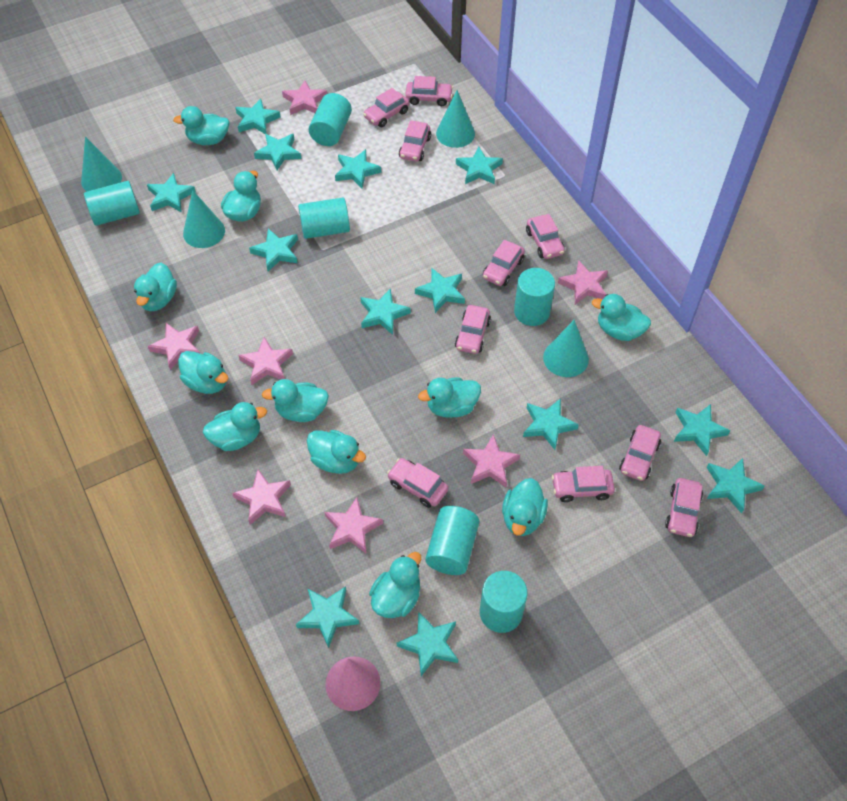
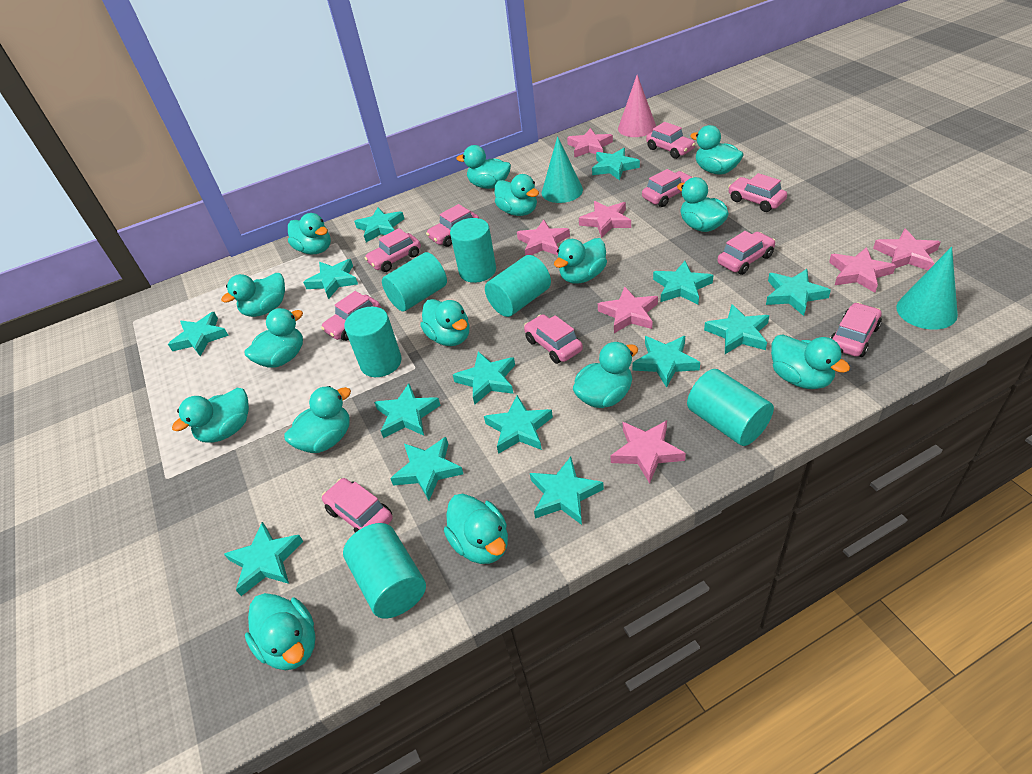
turquoise cone: [81,136,122,191] [183,190,225,248] [436,90,475,148] [543,320,589,377] = 4 -> [542,136,583,203] [896,247,958,330] = 2
turquoise duck: [134,263,177,311] [173,106,229,145] [178,351,229,394] [203,402,267,451] [221,171,261,222] [262,379,329,422] [307,430,366,474] [369,552,421,618] [418,377,481,418] [502,478,548,536] [592,294,651,341] = 11 -> [172,388,249,443] [221,273,285,317] [245,308,303,368] [245,593,316,670] [284,386,351,453] [288,213,331,255] [420,299,469,346] [444,494,508,564] [456,145,511,189] [495,174,539,216] [554,238,607,284] [573,342,638,408] [677,177,729,232] [690,125,744,175] [771,334,850,389] = 15
turquoise star: [147,173,196,213] [235,98,280,134] [249,229,298,271] [254,134,301,170] [296,586,359,648] [335,149,381,188] [360,288,411,335] [397,611,458,676] [415,268,465,313] [456,147,503,184] [523,399,579,450] [674,404,731,456] [707,458,765,513] = 13 -> [168,312,229,356] [224,522,303,596] [303,259,358,299] [354,207,404,242] [374,383,440,438] [390,437,463,500] [453,351,515,404] [484,395,553,454] [530,457,604,525] [592,148,640,180] [633,336,700,388] [653,261,713,304] [704,304,769,354] [766,269,831,316] = 14

